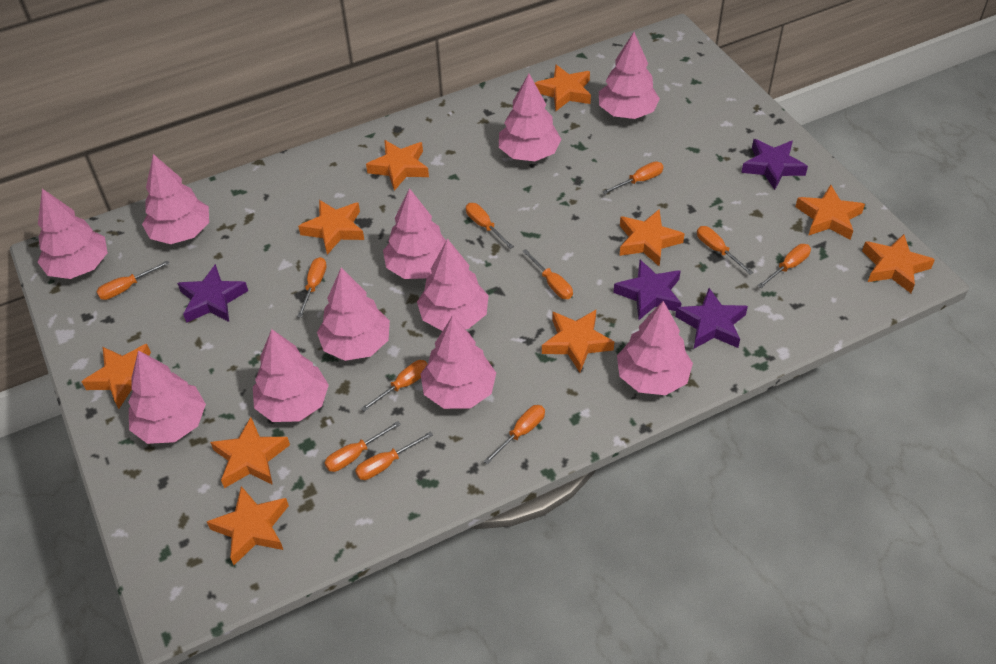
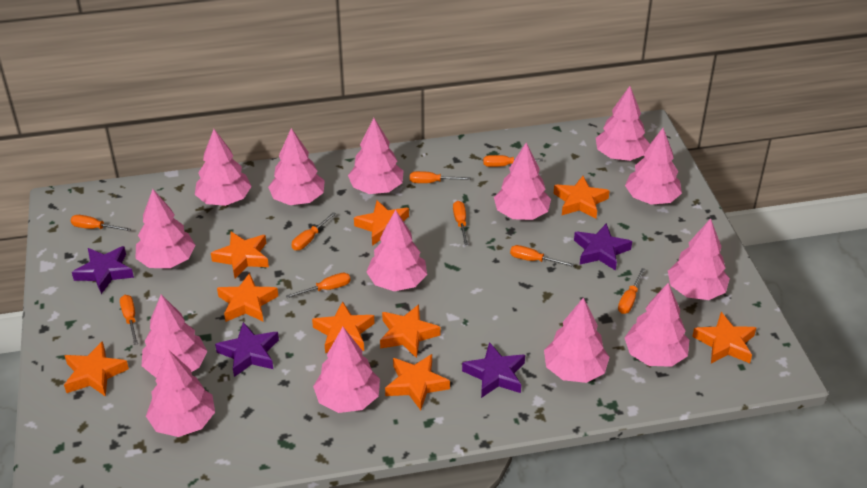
orange screwdriver: [96,260,170,300] [297,257,327,318] [325,421,401,472] [355,431,433,480] [361,360,428,411] [466,203,514,249] [484,405,545,464] [523,249,573,299] [602,161,664,194] [697,226,753,274] [758,244,811,288] = 11 -> [71,215,131,231] [120,295,138,345] [286,273,350,298] [291,212,336,250] [410,171,470,183] [453,201,468,245] [483,155,543,167] [510,245,574,267] [618,268,645,314] = 9
orange star: [81,344,151,409] [207,486,289,565] [210,417,290,488] [298,200,364,255] [366,140,429,191] [535,65,591,111] [542,310,614,372] [619,209,685,266] [795,185,865,240] [862,234,935,293] = 10 -> [64,341,129,397] [211,232,269,278] [217,273,278,322] [312,301,375,354] [354,200,409,246] [380,304,441,358] [385,354,450,410] [553,176,610,219] [692,312,757,364] = 9
pink tree: [38,189,108,279] [128,350,206,444] [142,154,209,244] [253,329,329,422] [317,268,390,361] [383,188,446,279] [417,238,489,331] [420,315,496,409] [499,74,562,161] [599,32,660,119] [617,301,693,395] = 11 -> [136,189,195,268] [142,294,207,378] [146,349,215,437] [195,129,252,206] [268,128,325,205] [313,327,380,413] [348,118,403,194] [366,210,427,291] [494,143,551,220] [544,297,610,383] [596,86,650,161] [624,283,689,367] [625,128,682,205] [668,218,730,300] = 14

